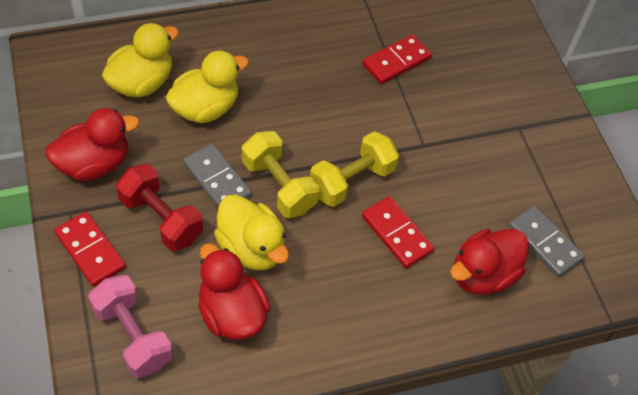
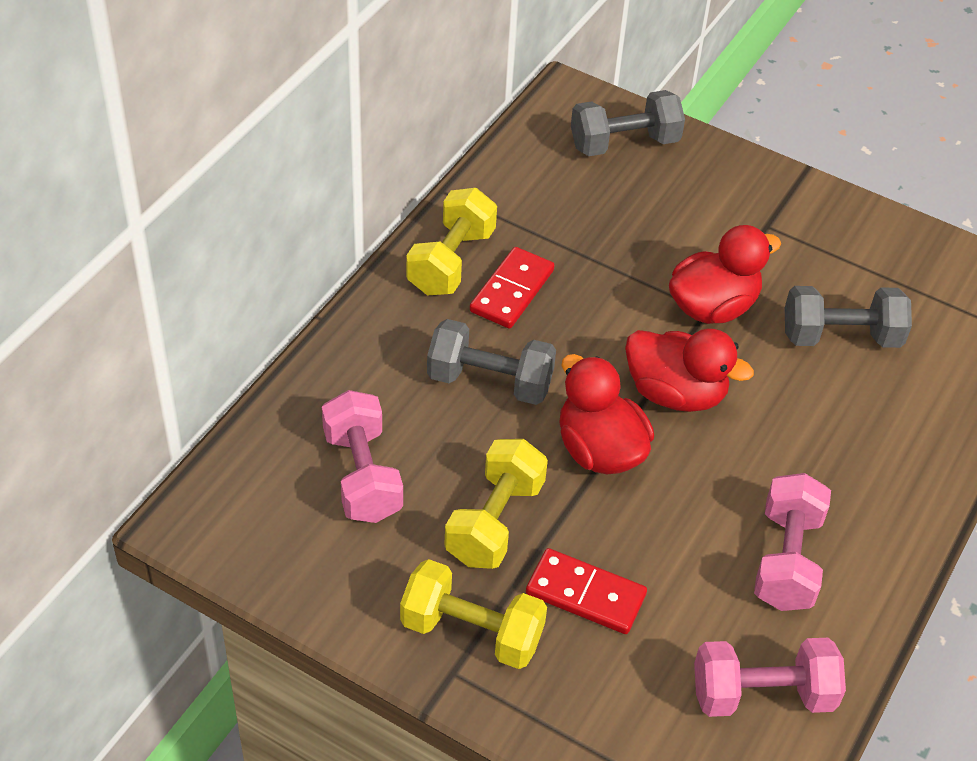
grey domino: [183,144,251,208] [508,206,584,277] = 2 -> none = 0
grey dumbbell: none = 0 -> [427,319,556,405] [571,90,685,156] [785,286,912,348] = 3
pink dumbbell: [88,275,173,378] = 1 -> [322,390,403,523] [694,638,846,717] [754,473,831,611] = 3
red domino: [54,212,126,287] [362,34,432,84] [362,196,434,268] = 3 -> [470,247,554,329] [526,548,647,634] = 2
red dumbbell: [116,164,203,251] = 1 -> none = 0
yellow duck: [102,23,179,97] [166,51,249,123] [214,194,289,270] = 3 -> none = 0
yellow dumbbell: [242,131,319,218] [310,131,399,207] = 2 -> [400,559,547,669] [406,188,497,296] [444,439,548,569] = 3

